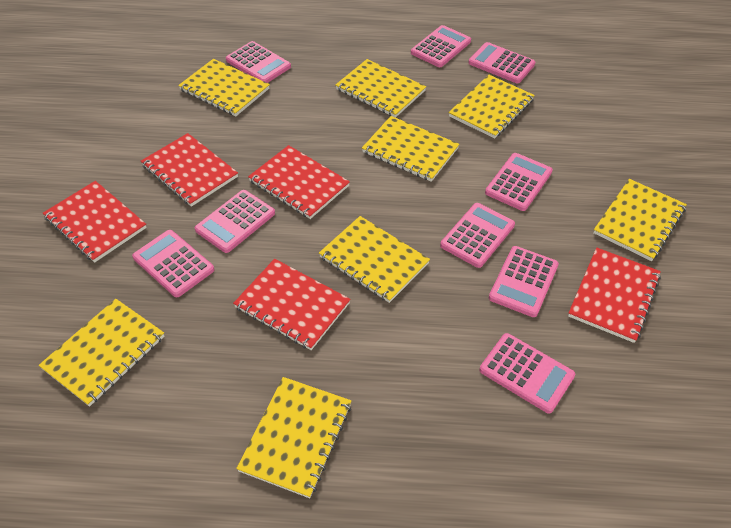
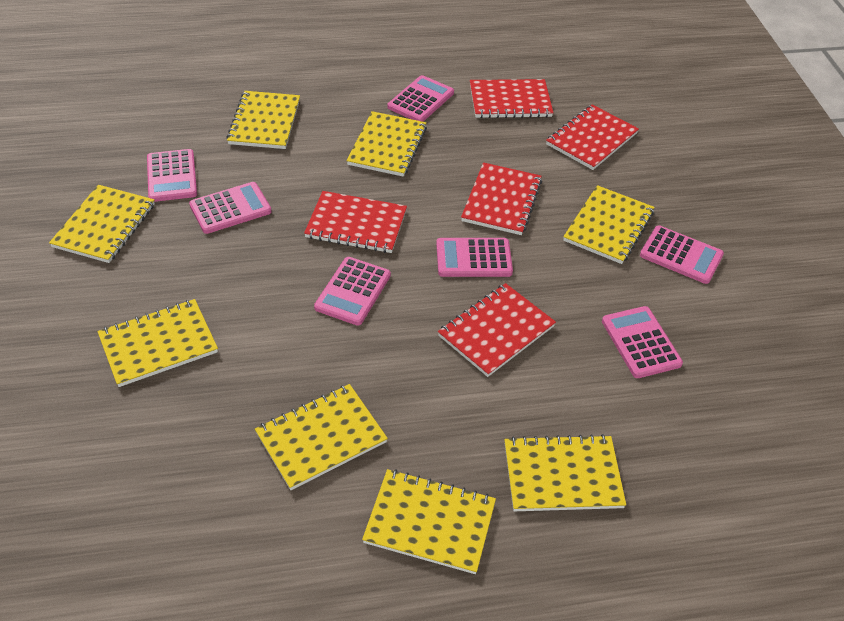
pink calculator: [132,230,214,297] [195,190,275,253] [226,41,291,83] [411,25,471,67] [440,203,515,268] [468,42,535,83] [479,333,575,413] [485,153,553,211] [489,246,559,317] = 9 -> [147,149,197,202] [189,182,272,234] [314,257,391,326] [388,75,454,122] [436,238,513,277] [602,306,683,378] [640,225,724,284] = 7

